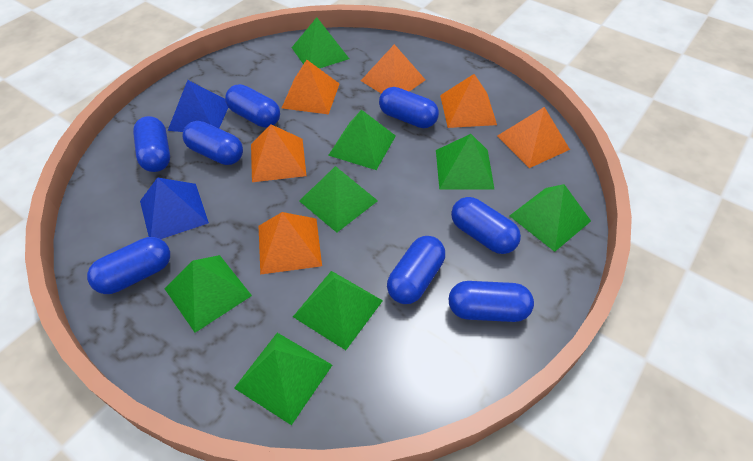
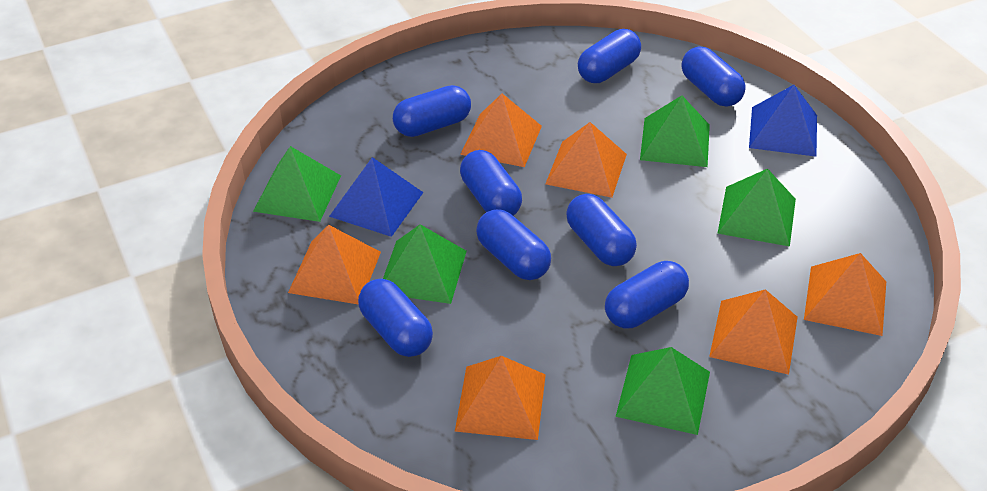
green pyramid: [164,255,252,333] [234,333,332,425] [291,17,349,68] [293,271,383,350] [299,166,378,232] [328,110,396,170] [436,134,494,189] [510,184,591,252] = 8 -> [253,146,341,222] [383,224,467,304] [616,347,710,435] [640,95,710,167] [717,169,796,247] = 5

